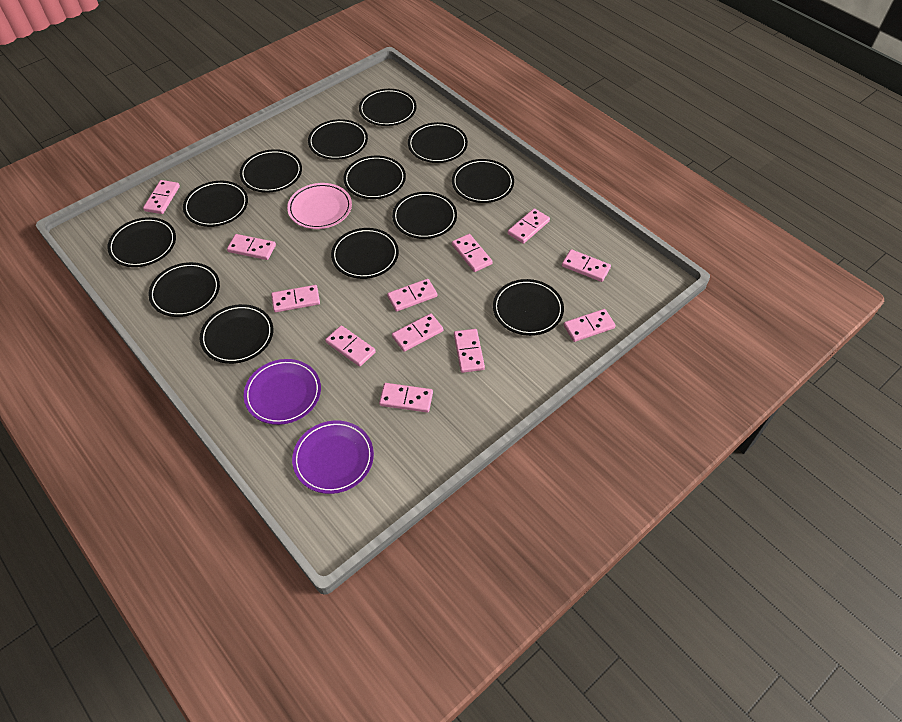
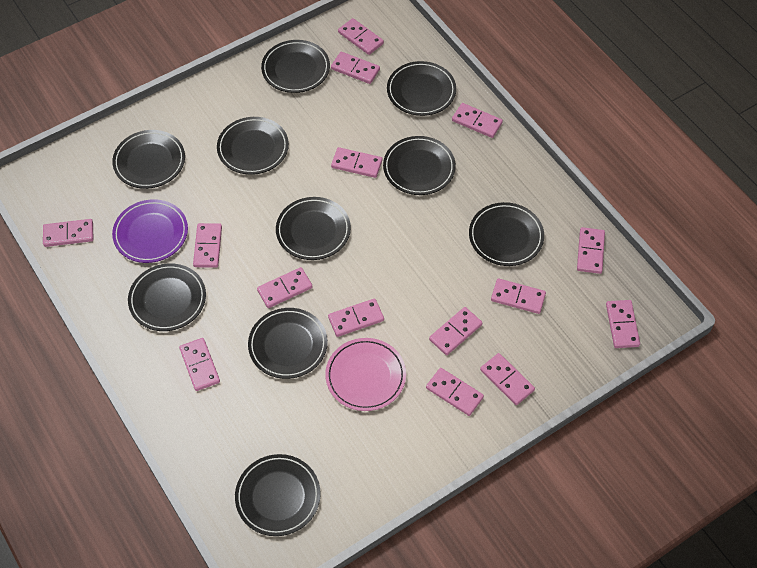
black plate: [107,217,176,267] [148,262,220,317] [183,181,248,227] [200,304,273,364] [240,149,302,193] [308,119,368,160] [331,228,399,279] [343,156,406,199] [359,89,417,126] [392,192,457,239] [408,122,468,163] [452,159,514,203] [493,279,564,336] = 13 -> [112,130,185,189] [128,263,206,331] [217,117,289,175] [235,454,321,536] [248,308,328,379] [261,40,330,93] [276,197,351,260] [383,136,456,195] [387,61,456,116] [469,202,544,266] = 10
pink domino: [143,180,180,214] [227,234,276,260] [271,285,320,312] [325,325,376,367] [379,383,433,412] [387,279,437,312] [392,313,443,352] [452,234,493,272] [454,329,485,373] [508,208,550,244] [562,249,611,282] [563,309,616,342] = 12 -> [43,219,93,247] [179,338,220,391] [193,223,222,268] [257,267,313,308] [328,298,384,337] [331,52,380,84] [331,147,382,178] [338,18,384,55] [426,368,484,416] [429,307,482,355] [452,103,503,138] [480,353,535,405] [491,278,546,314] [577,227,605,274] [606,300,640,348] = 15
purple plate: [244,359,321,425] [292,420,374,494] = 2 -> [112,199,188,263] = 1

